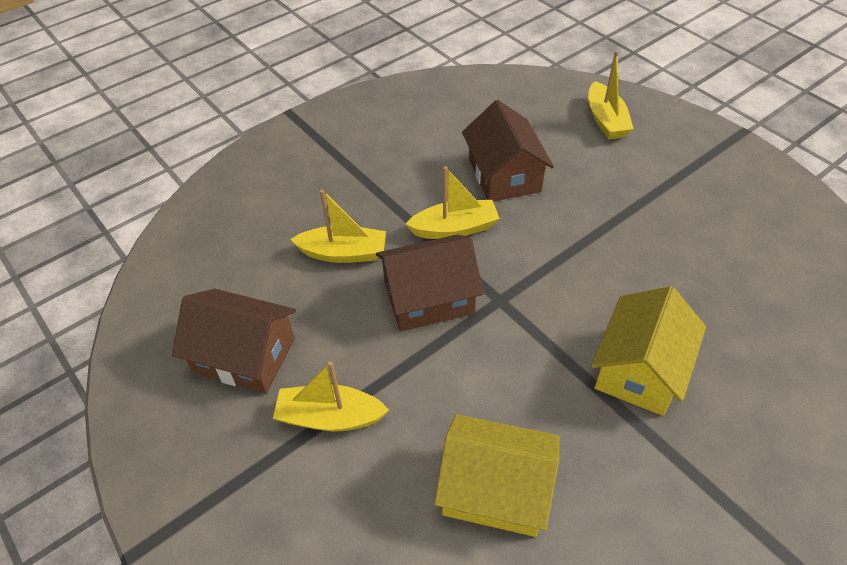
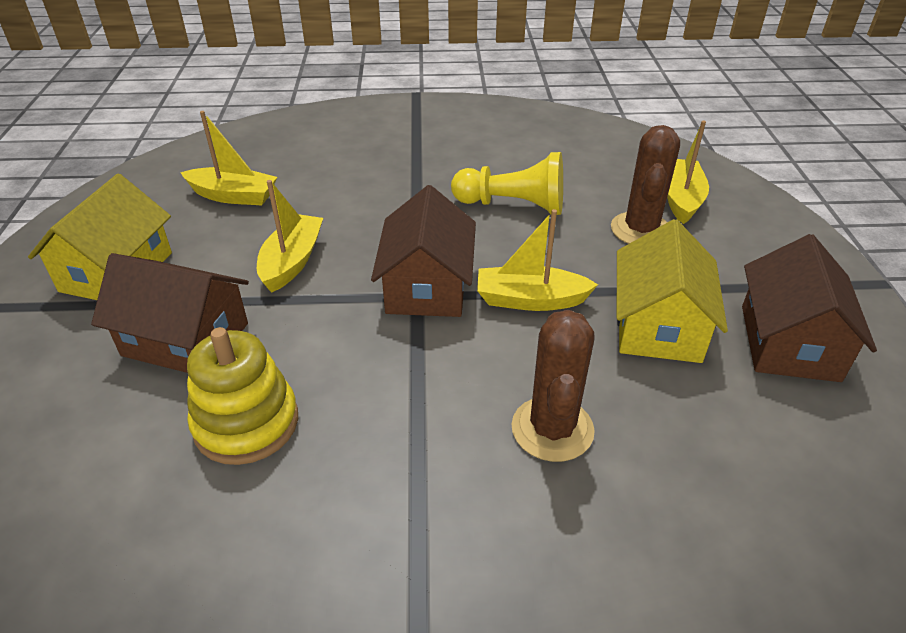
brown cactus: none = 0 -> [512,310,595,462] [611,125,680,244] = 2
yellow pawn: none = 0 -> [451,152,563,215] = 1
yellow stacking toy: none = 0 -> [187,327,298,465] = 1

